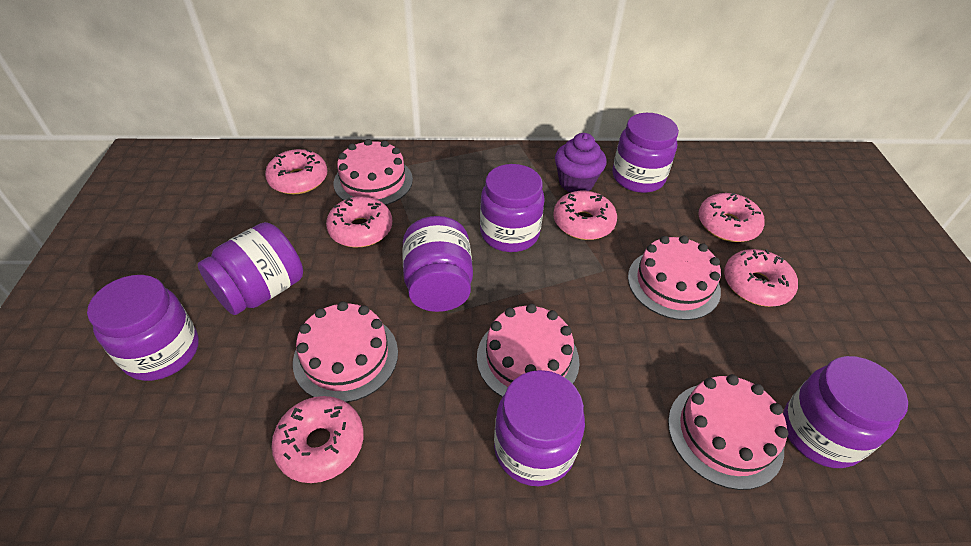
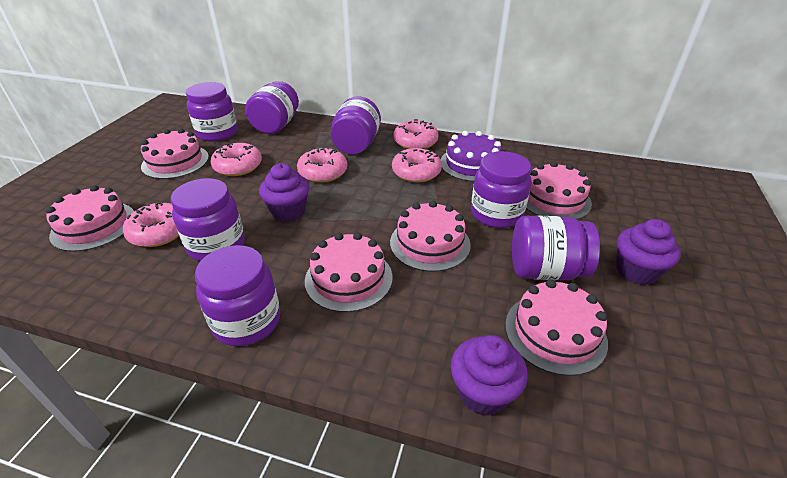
pink cake: [293,301,398,403] [334,139,413,205] [477,304,580,397] [628,236,721,320] [668,374,788,490] = 5 -> [46,185,134,252] [141,128,209,179] [305,232,393,312] [390,201,471,272] [505,279,608,376] [526,161,592,219] = 6
pink donut: [265,149,327,194] [271,396,363,483] [326,196,392,247] [553,191,617,240] [698,193,765,242] [724,249,798,307] = 6 -> [123,202,179,247] [211,143,262,176] [297,147,347,183] [392,148,442,183] [393,119,439,149] = 5
purple cake: none = 0 -> [440,131,501,182] = 1
purple cupcake: [555,133,607,192] = 1 -> [259,163,309,222] [451,335,528,416] [616,219,681,285] = 3

